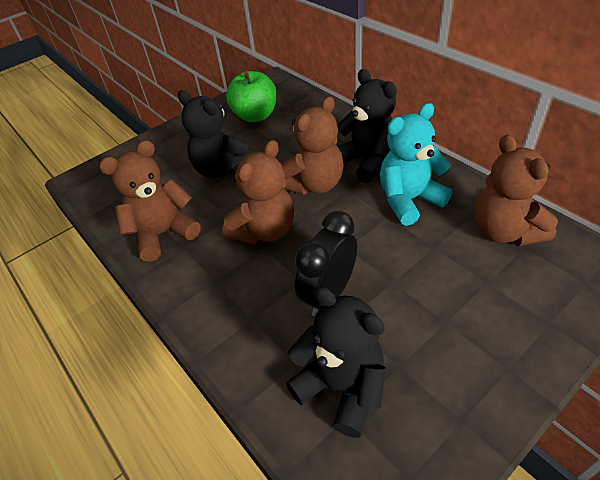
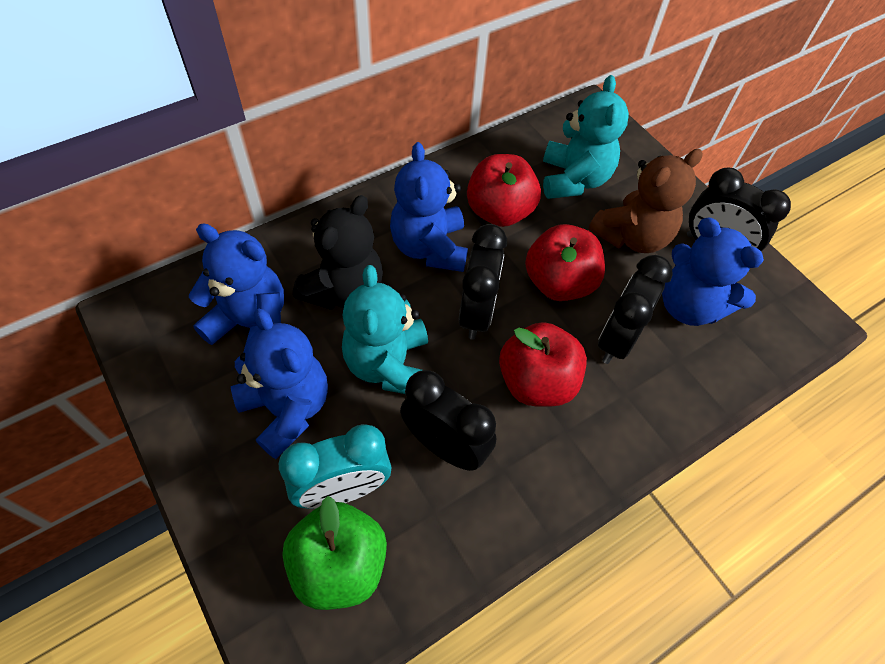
black clock: [295,211,357,316] = 1 -> [400,370,496,471] [459,224,507,340] [598,255,673,364] [687,168,791,251] = 4
black teddy bear: [178,90,254,179] [286,287,386,438] [337,69,397,183] = 3 -> [293,195,383,310] = 1
blue teddy bear: none = 0 -> [189,223,284,353] [231,309,328,459] [390,142,468,272] [662,217,764,326] = 4
brown teddy bear: [99,140,201,262] [222,140,295,244] [282,96,344,195] [474,135,558,246] = 4 -> [589,149,703,253] = 1
red apple: none = 0 -> [467,154,541,227] [499,322,587,407] [525,224,605,301] = 3
turquoise clock: none = 0 -> [279,424,392,508] = 1
turquoise teddy bear: [380,103,452,226] = 1 -> [342,265,428,394] [543,75,629,199] = 2

